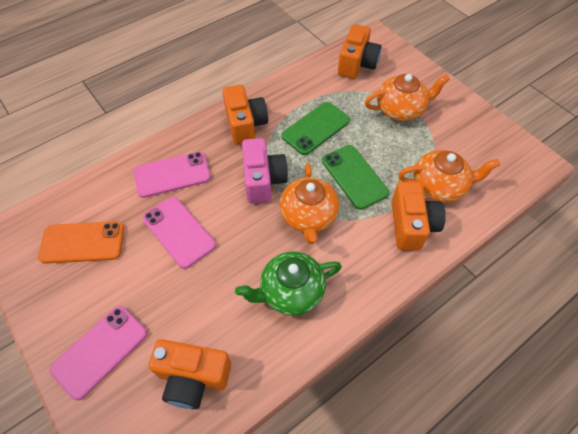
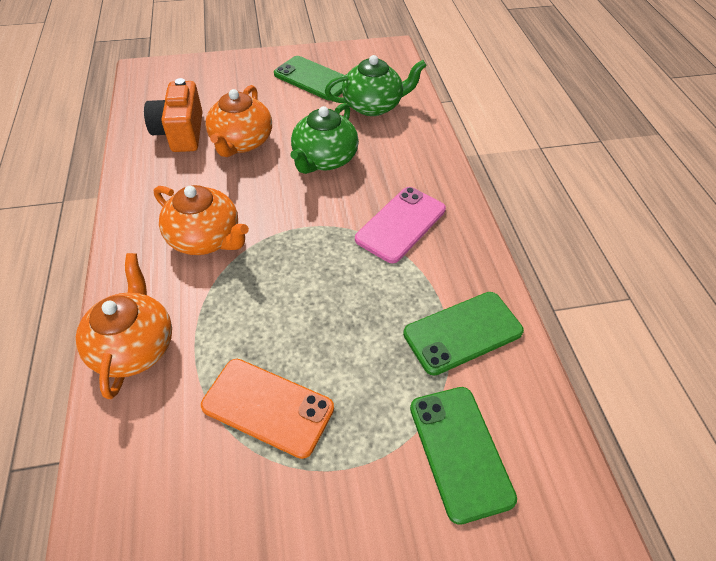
green phone: [281,102,350,155] [322,145,389,210] = 2 -> [274,56,344,100] [403,292,524,376] [410,387,517,525] = 3
green teapot: [235,252,342,315] = 1 -> [290,103,359,174] [325,55,427,116] = 2
orange camera: [148,339,231,409] [223,85,268,145] [338,24,381,79] [391,182,446,250] = 4 -> [144,78,203,152] = 1
pink camera: [242,138,288,203] = 1 -> none = 0
pink phone: [50,306,147,400] [134,151,211,198] [142,197,216,269] = 3 -> [355,187,446,263] = 1

